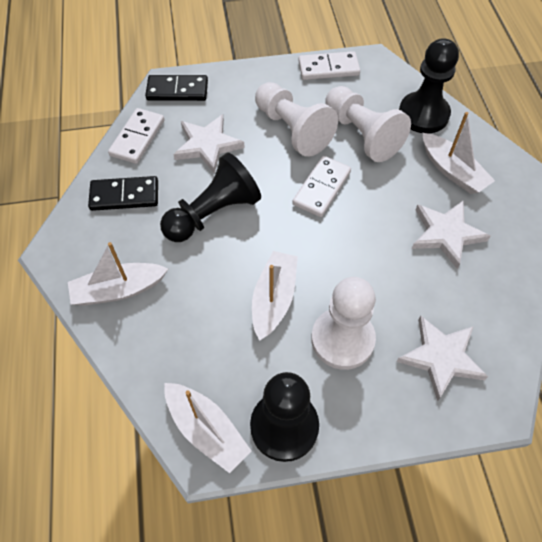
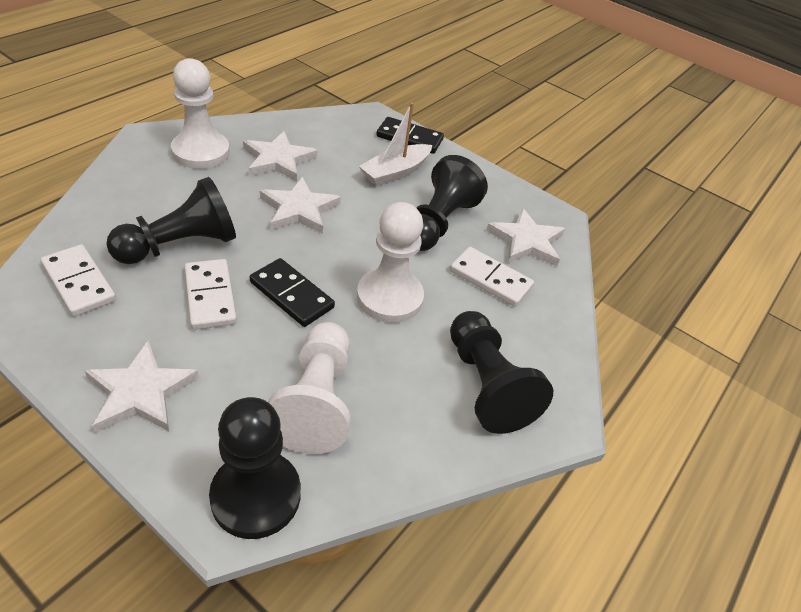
black pawn: [160,152,261,242] [250,372,319,462] [399,38,459,133] = 3 -> [106,177,236,264] [209,397,301,539] [417,155,488,251] [450,311,553,434] = 4
white boat: [68,242,168,306] [164,383,251,473] [252,251,298,341] [423,112,495,194] = 4 -> [359,102,432,186] = 1
white star: [173,114,245,173] [397,316,488,401] [412,201,491,269] = 3 -> [84,340,199,433] [243,131,317,181] [260,176,341,234] [486,208,565,266] = 4

